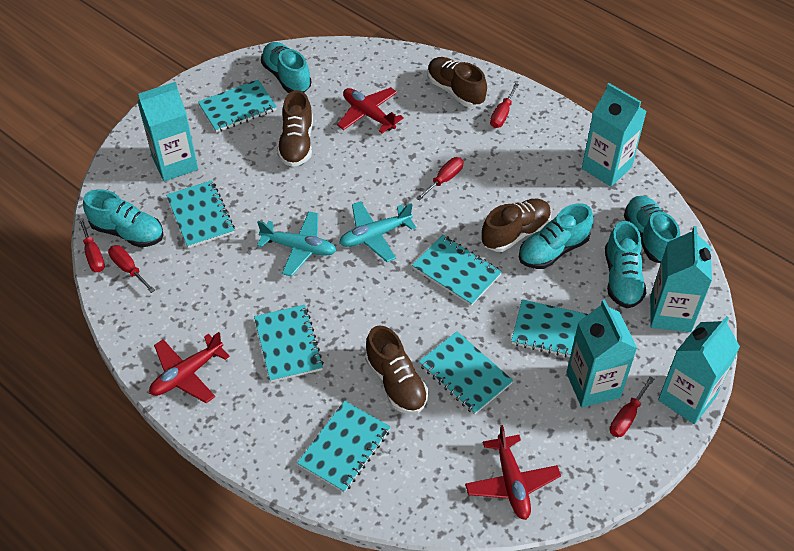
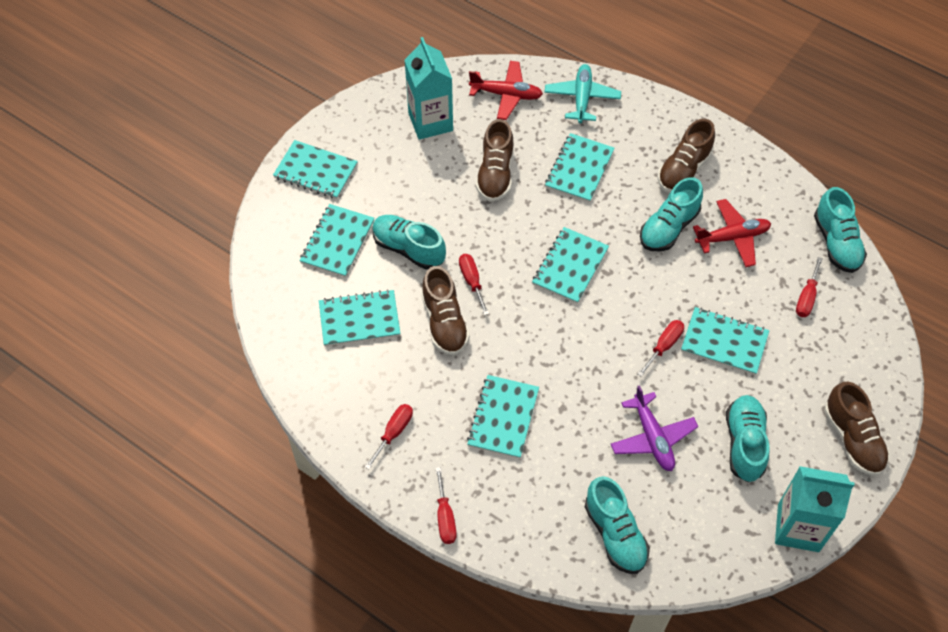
purple plane: none = 0 -> [611,385,698,471] = 1
red plane: [149,332,230,403] [337,87,404,133] [465,425,561,520] = 3 -> [469,61,543,120] [693,199,771,267] = 2
turquoise carton: [137,82,198,181] [566,299,638,408] [582,83,647,187] [650,226,712,332] [658,316,740,424] = 5 -> [405,37,453,140] [775,466,855,552] = 2
turquoise plane: [257,211,336,277] [339,201,416,262] = 2 -> [544,64,621,123] = 1

